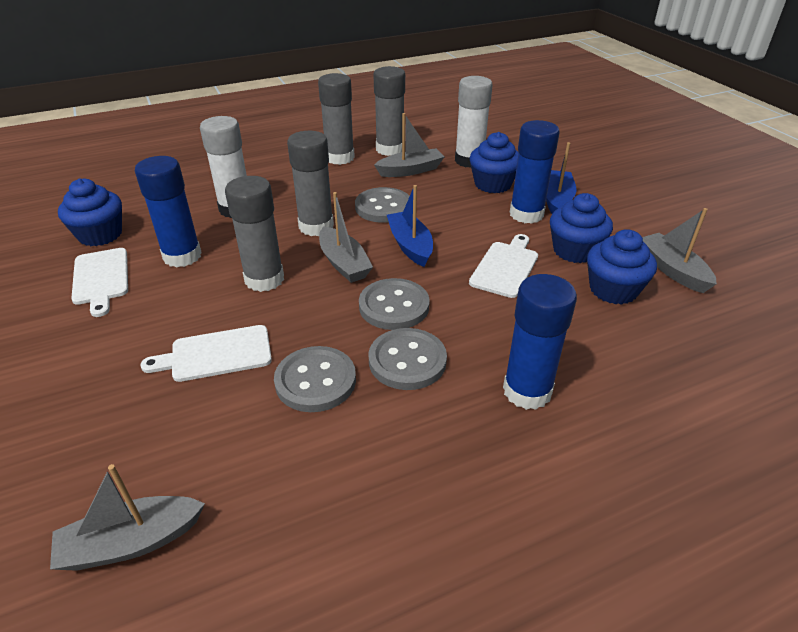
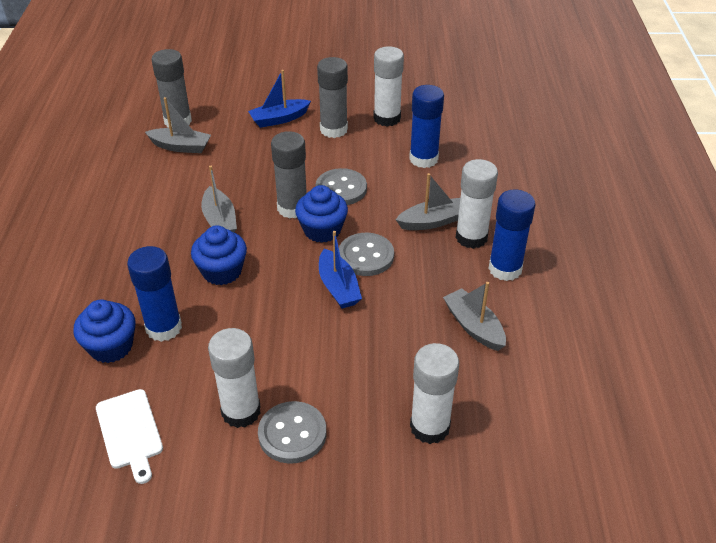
blue cupcake: [58,178,122,246] [470,132,519,193] [550,193,613,263] [587,229,657,305] = 4 -> [73,300,135,363] [191,226,247,285] [295,185,348,243] = 3
grey button: [274,346,356,412] [355,187,410,223] [359,278,430,330] [369,328,447,390] = 4 -> [258,401,327,464] [316,168,367,205] [339,233,394,276] = 3
grey glue stick: [225,176,284,292] [287,131,334,236] [318,73,355,165] [373,66,405,156] = 4 -> [151,49,192,127] [271,131,307,219] [317,57,348,138] = 3
white cutting board: [71,248,128,317] [140,325,272,382] [469,234,538,298] = 3 -> [96,389,163,484] = 1
white glue stick: [200,116,247,218] [455,76,493,168] = 2 -> [208,328,261,428] [373,46,404,127] [410,343,459,444] [455,159,498,249] = 4

